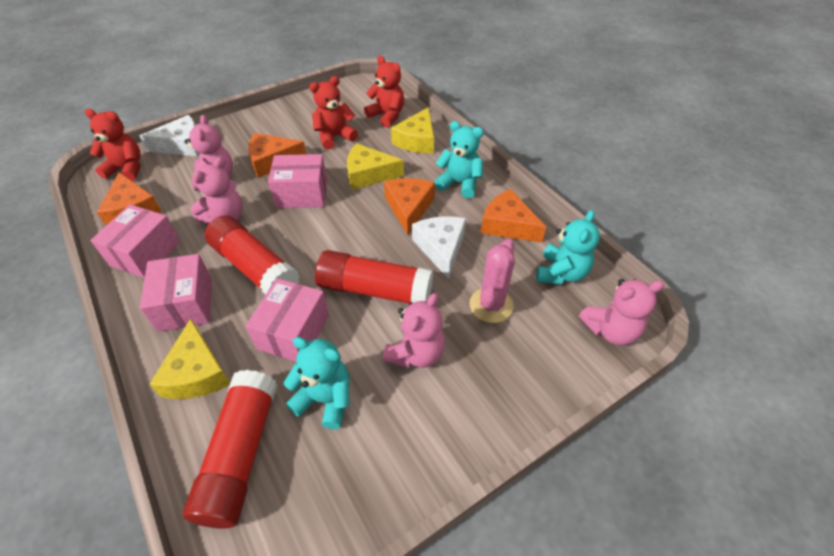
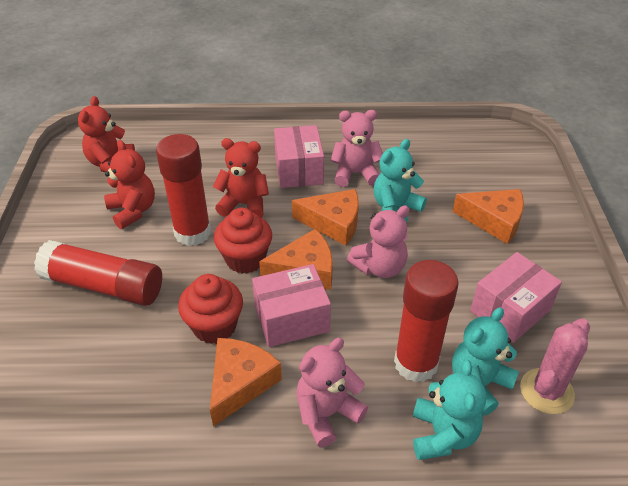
pink box: [90,204,180,278] [140,254,212,332] [245,278,329,362] [268,154,327,208] = 4 -> [252,264,331,347] [274,125,324,188] [470,252,562,343] = 3
pink teddy bear: [185,115,233,191] [190,157,243,224] [382,293,445,368] [579,279,664,346] = 4 -> [296,338,368,447] [330,110,383,187] [347,205,409,278] = 3
red cupcake: none = 0 -> [178,274,243,344] [214,208,272,274] = 2
white cheese: [140,115,199,156] [412,216,466,280] = 2 -> none = 0
yellow cheese: [149,318,230,399] [347,143,404,190] [391,107,434,153] = 3 -> none = 0

